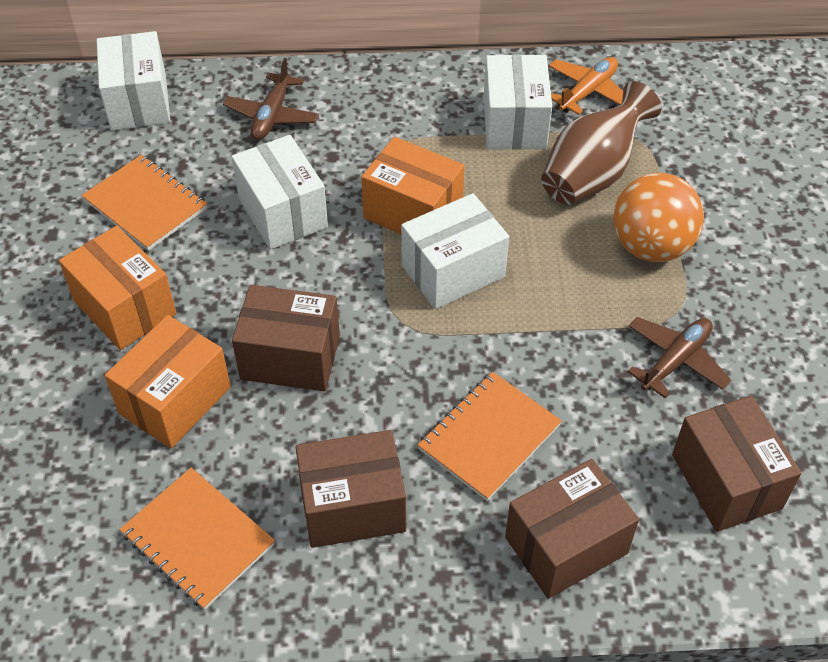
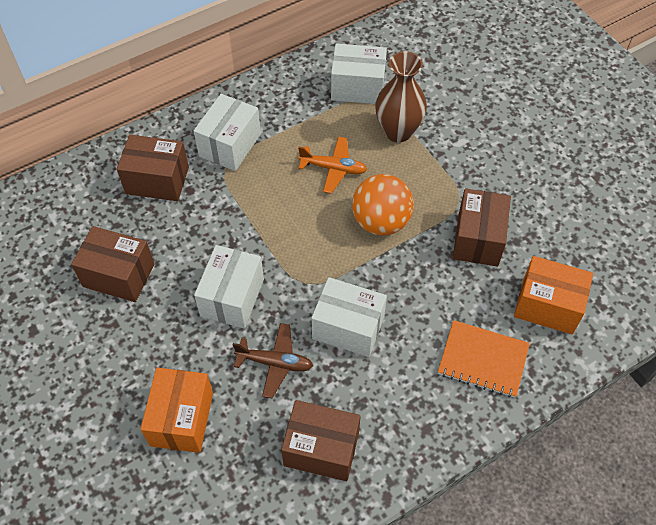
brown plane: [223,58,319,140] [628,317,731,398] = 2 -> [233,323,313,398] = 1
orange box: [59,226,176,350] [105,315,231,448] [361,137,465,234] = 3 -> [141,368,213,453] [514,256,593,334] = 2
orange notebook: [81,155,207,251] [119,468,275,610] [418,372,562,501] = 3 -> [438,320,530,398] = 1

